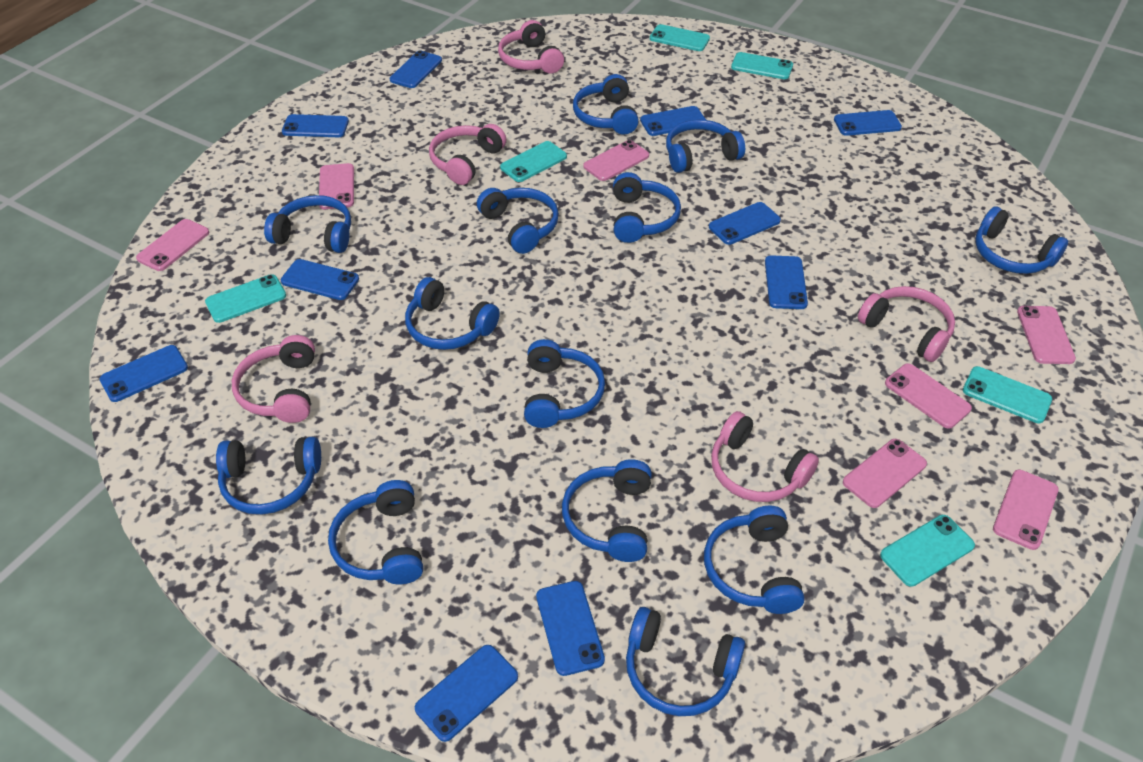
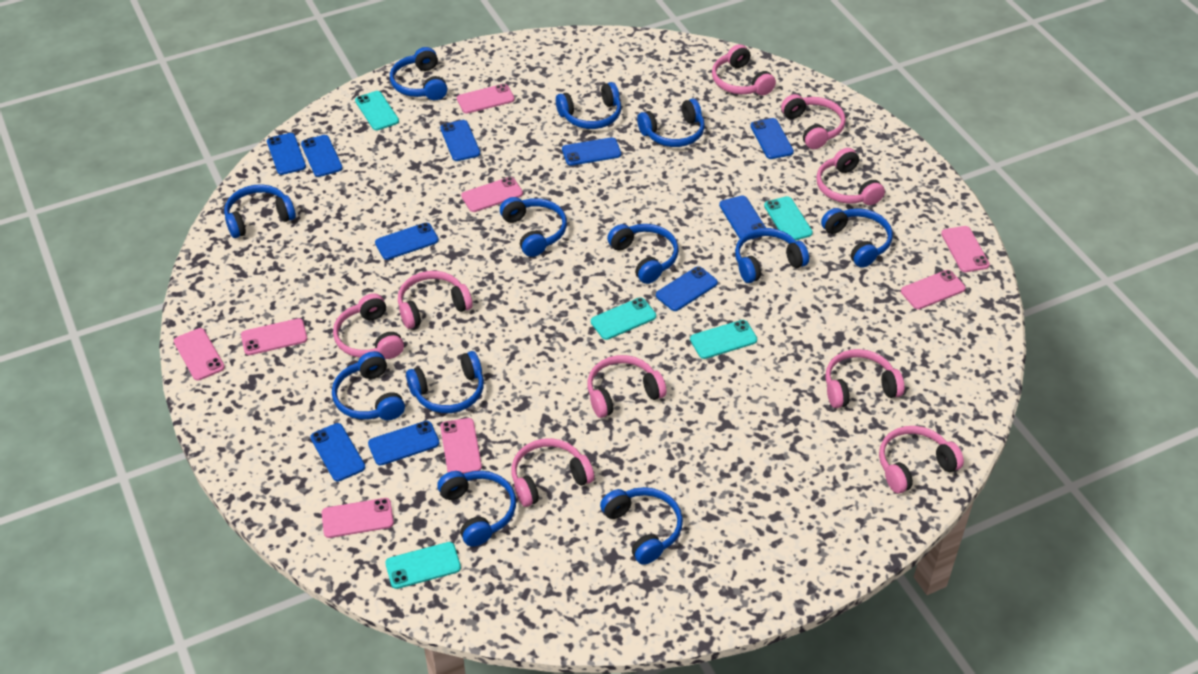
blue headphones: [216,437,321,514] [264,195,351,253] [328,480,423,585] [405,277,500,350] [477,188,559,254] [524,339,605,428] [562,459,652,562] [573,74,639,134] [613,172,681,243] [626,607,745,716] [666,119,745,173] [704,506,805,614] [975,206,1068,274] = 13 -> [224,184,296,238] [332,351,405,420] [390,47,448,100] [406,351,484,413] [437,471,516,547] [500,197,567,257] [556,82,621,129] [600,487,683,565] [607,224,679,284] [637,99,705,147] [735,228,809,283] [821,208,893,268] = 12
pink headphones: [232,335,315,423] [429,124,506,185] [498,20,564,74] [711,411,819,502] [858,286,955,362] = 5 -> [333,293,404,359] [398,271,473,329] [511,438,594,507] [587,355,666,418] [712,44,776,95] [781,94,846,149] [816,148,885,205] [825,349,904,408] [879,426,964,493] = 9
pink phone: [136,219,209,271] [319,163,354,209] [583,140,649,181] [843,439,927,508] [885,363,972,429] [993,470,1059,550] [1017,306,1076,364] = 7 -> [174,328,225,381] [241,318,308,355] [322,498,394,538] [440,418,482,474] [457,84,515,113] [461,177,523,212] [901,270,966,309] [941,226,990,272] = 8
turquoise phone: [205,274,286,323] [500,141,567,182] [650,24,710,51] [731,52,793,79] [880,515,975,587] [963,366,1052,423] = 6 -> [355,91,399,130] [385,542,461,589] [591,297,656,340] [690,320,757,359] [764,196,813,240] = 5

